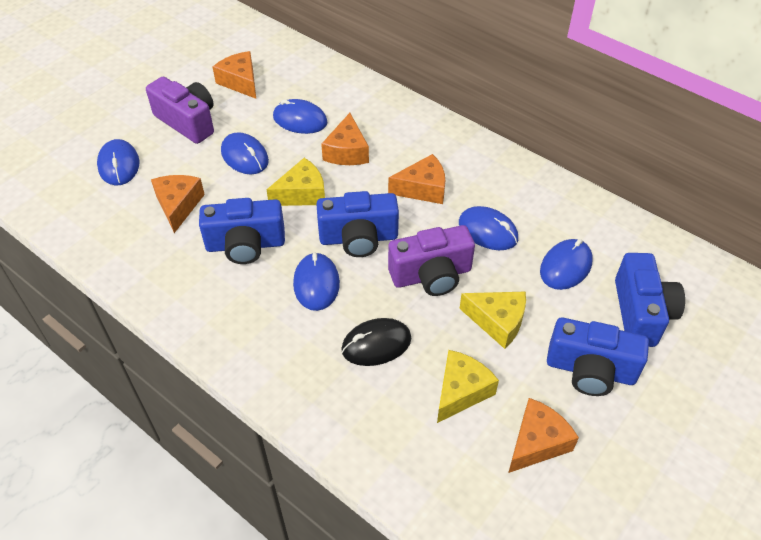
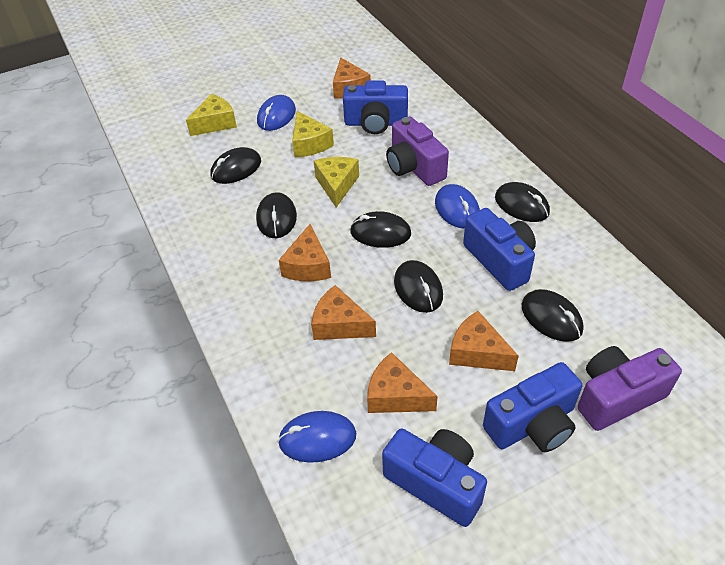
black mouse: [341,318,411,366] = 1 -> [211,147,261,184] [256,192,297,238] [350,211,411,248] [394,260,443,313] [495,182,550,222] [521,289,584,342] = 6
blue mouse: [97,139,139,185] [221,132,269,174] [273,99,328,134] [293,252,340,311] [459,206,518,250] [540,239,593,290] = 6 -> [257,95,296,131] [278,411,356,463] [435,184,480,229] = 3

